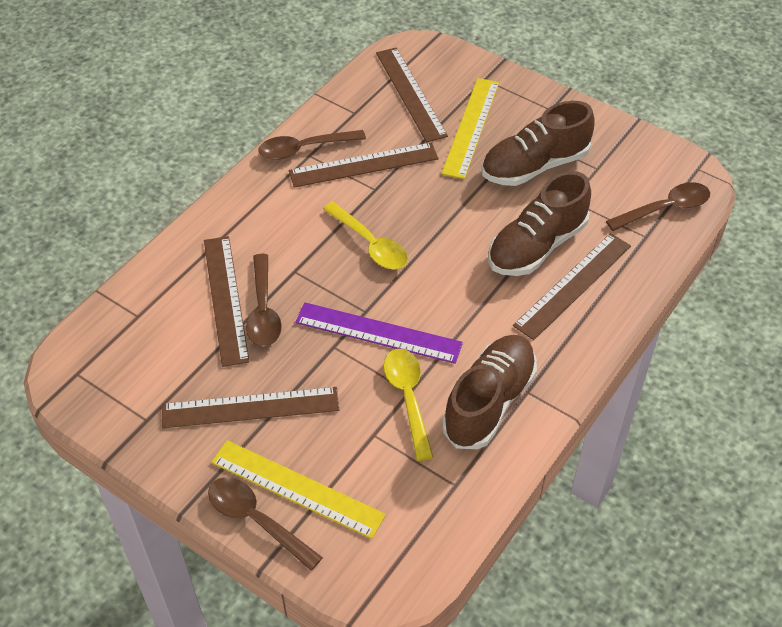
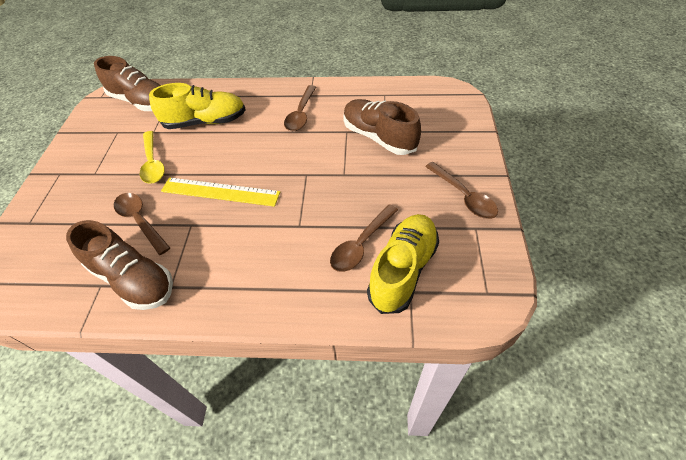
brown ruler: [162,387,339,428] [204,236,249,367] [289,142,438,188] [376,48,448,142] [513,233,631,340] = 5 -> none = 0
purple ruler: [295,302,463,364] = 1 -> none = 0
yellow ruler: [211,440,386,539] [441,78,499,179] = 2 -> [161,177,280,207] = 1
yellow shoe: none = 0 -> [149,83,246,129] [367,214,439,314] = 2
yellow spoon: [323,202,408,270] [383,349,434,461] = 2 -> [140,131,165,184] = 1

